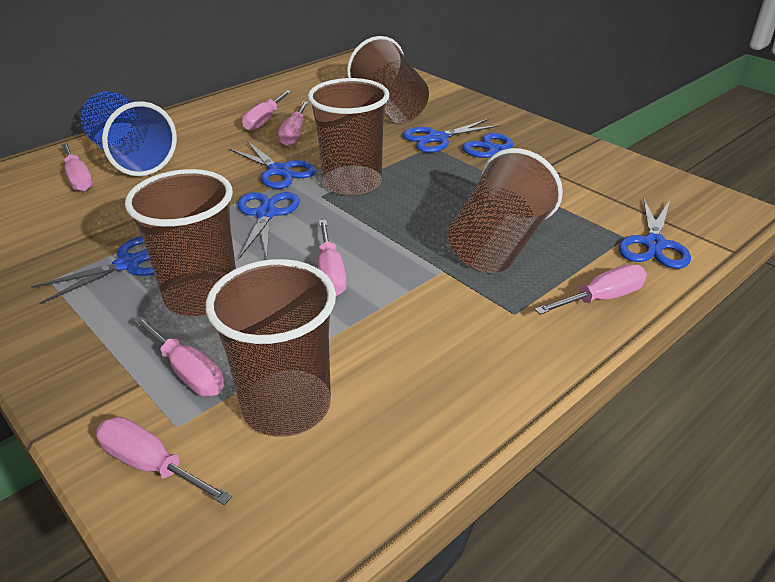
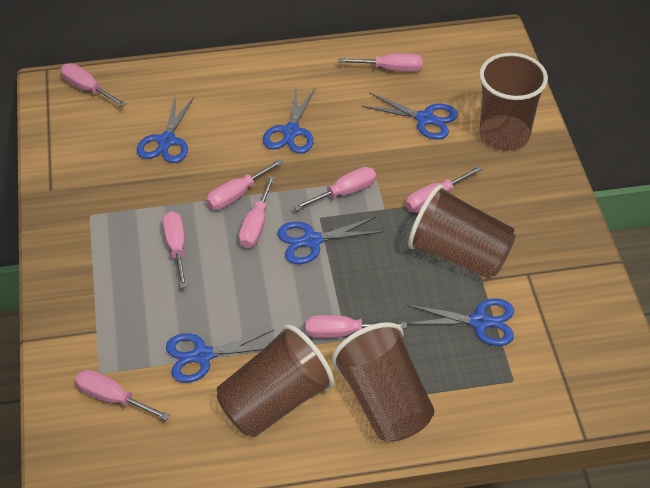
blue cup: [80,91,177,176] = 1 -> none = 0
brown cup: [125,169,236,316] [205,259,336,437] [308,78,389,196] [347,36,429,123] [448,148,563,273] = 5 -> [217,325,334,437] [332,322,435,441] [408,184,516,279] [479,53,548,151] = 4
pink screwdriver: [61,143,93,192] [96,417,232,505] [133,316,224,396] [242,90,292,131] [278,101,309,146] [318,220,347,296] [535,264,647,315] = 7 -> [61,63,126,107] [75,370,170,421] [163,211,187,288] [206,159,284,210] [239,176,275,248] [293,167,376,211] [306,315,407,338] [338,53,423,72] [406,166,483,213] = 9

